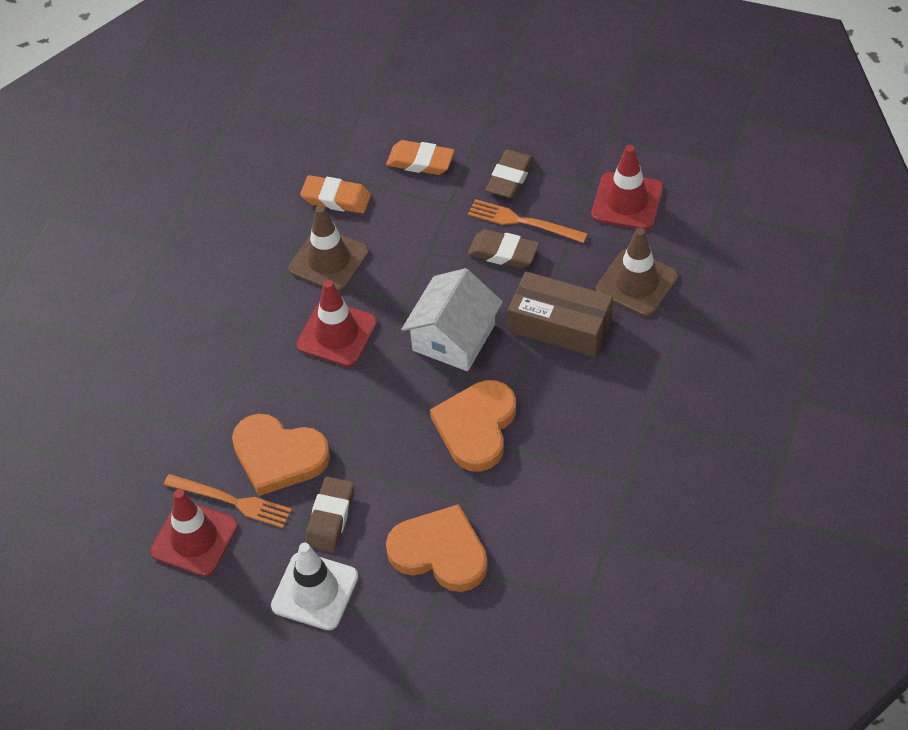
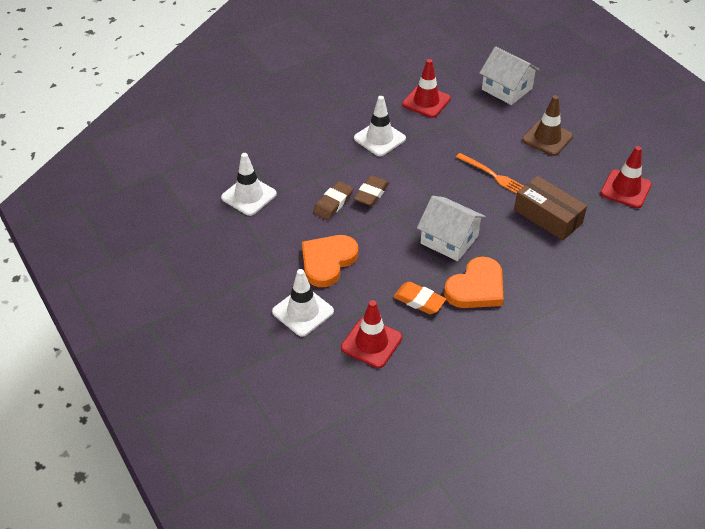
brown eraser: [305,477,354,552] [468,229,539,268] [486,150,534,198] = 3 -> [313,181,353,220] [353,175,389,206] = 2
brown traffic cone: [289,205,369,292] [596,228,678,317] = 2 -> [522,95,573,156] = 1
orange eraser: [300,175,371,214] [386,140,454,175] = 2 -> [393,282,446,314] = 1
orange fork: [164,474,292,528] [468,199,587,243] = 2 -> [456,153,524,194] = 1
orange heart: [232,414,330,496] [386,504,488,592] [430,380,516,472] = 3 -> [302,235,358,287] [444,257,504,308] = 2
white house: [401,268,503,371] = 1 -> [417,196,486,261] [479,46,540,105] = 2
white traffic cone: [271,543,358,630] = 1 -> [221,153,277,216] [272,269,334,337] [354,96,406,156] = 3

